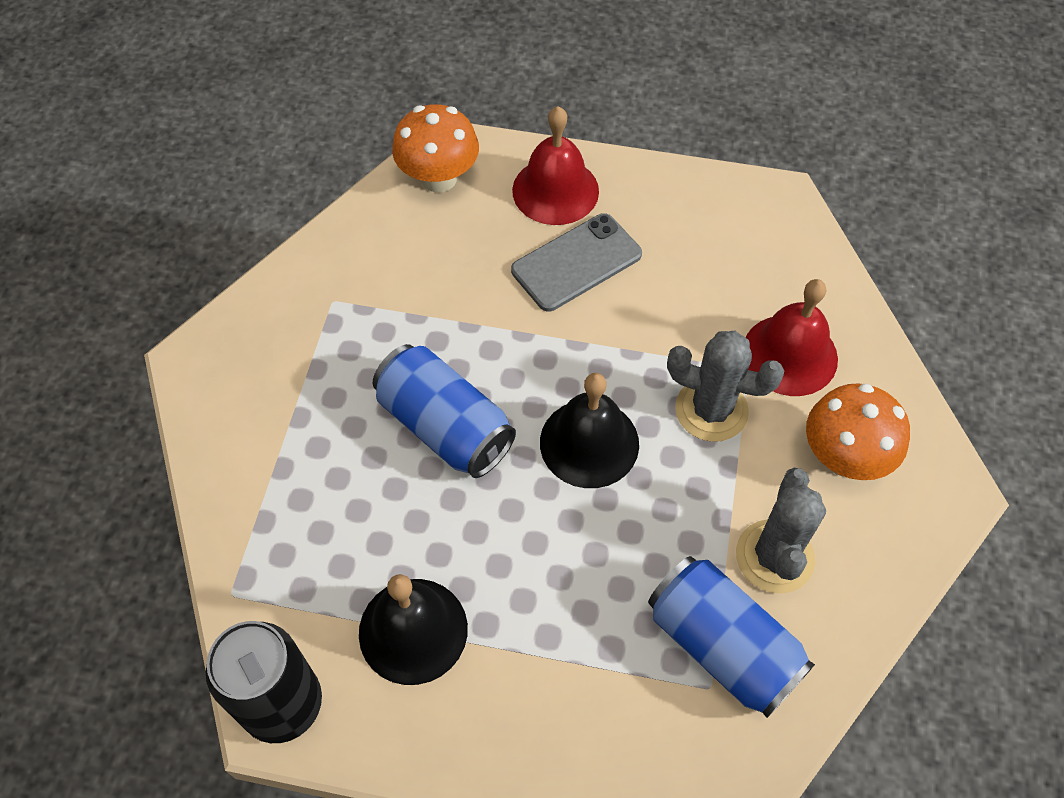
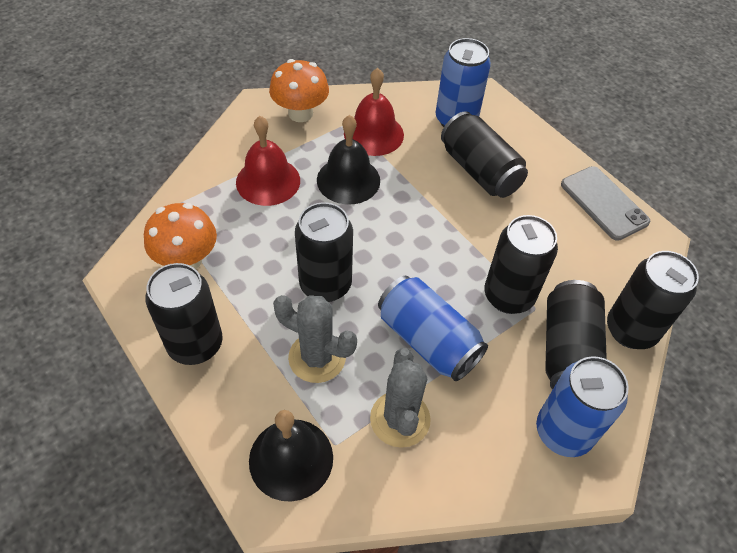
black can: [206,621,322,743] = 1 -> [145,263,223,365] [295,202,353,302] [441,112,528,198] [484,215,558,314] [545,280,607,389] [607,251,699,349] = 6
blue can: [373,344,516,478] [648,556,815,718] = 2 -> [378,276,488,381] [436,38,491,127] [536,356,629,457] = 3

